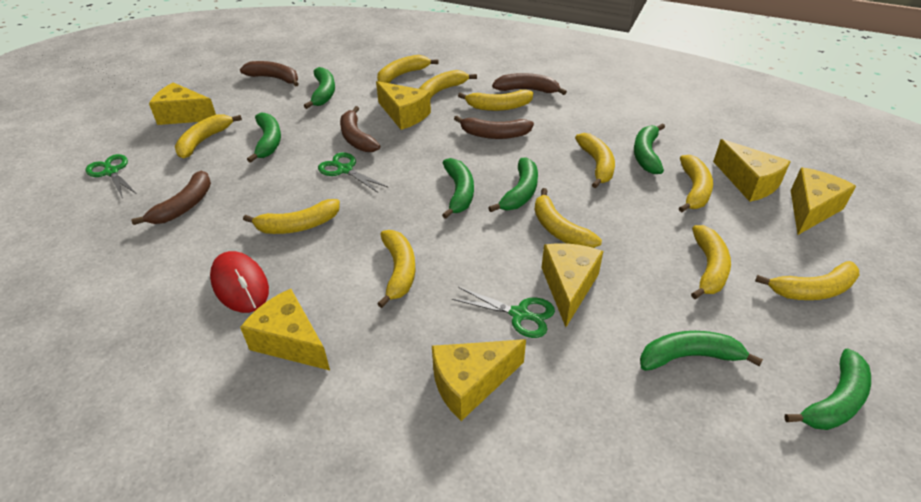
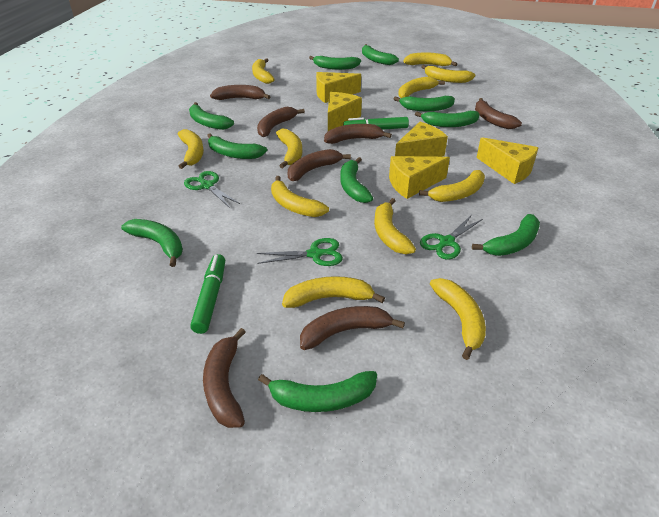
brown banana: [131,171,211,225] [240,61,299,87] [340,106,380,152] [454,115,534,139] [492,73,567,95] = 5 -> [203,328,246,428] [210,85,271,100] [257,107,305,137] [288,149,351,181] [300,306,405,350] [324,124,392,144] [475,98,522,129] = 7
green banana: [247,112,281,163] [304,67,335,109] [442,158,474,219] [488,158,538,212] [634,123,665,174] [640,331,763,371] [784,348,871,430] = 7 -> [121,219,183,267] [189,102,234,130] [207,133,267,159] [258,371,377,412] [309,56,361,70] [340,157,373,203] [362,44,399,65] [394,96,455,111] [415,111,479,127] [472,214,540,256] = 10
green marker: none = 0 -> [190,254,225,334] [343,117,409,130] = 2
red mouse: [210,251,269,313] = 1 -> none = 0
yellow cheese: [149,82,216,125] [240,289,330,370] [376,81,431,130] [432,339,526,421] [541,243,603,327] [713,139,791,202] [791,167,856,235] = 7 -> [316,72,361,103] [328,92,362,131] [389,156,450,199] [395,122,448,157] [476,137,539,184] = 5

